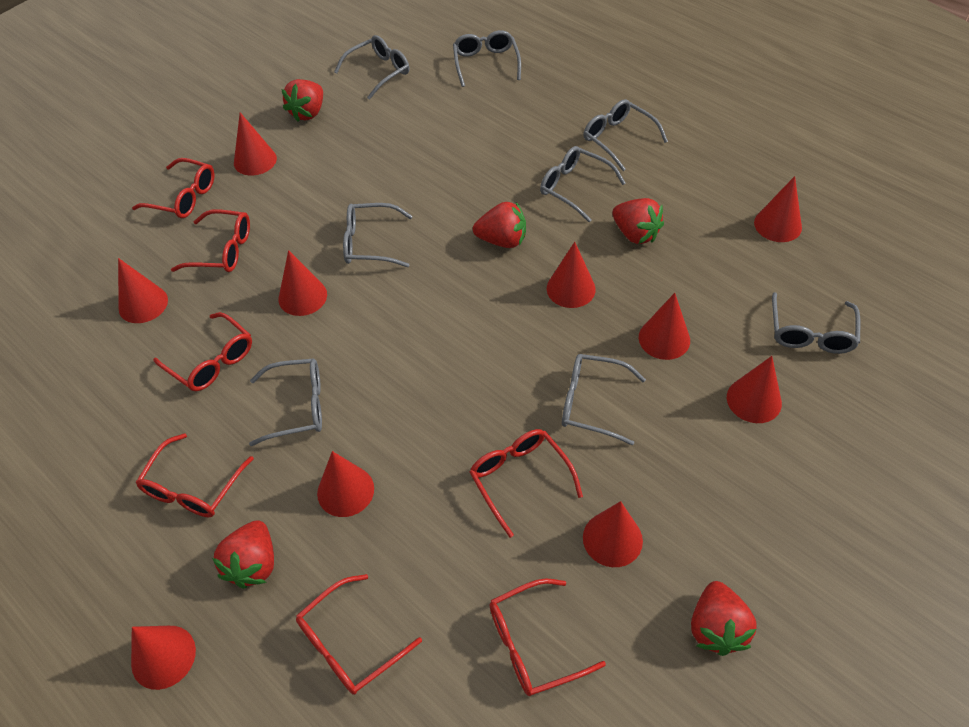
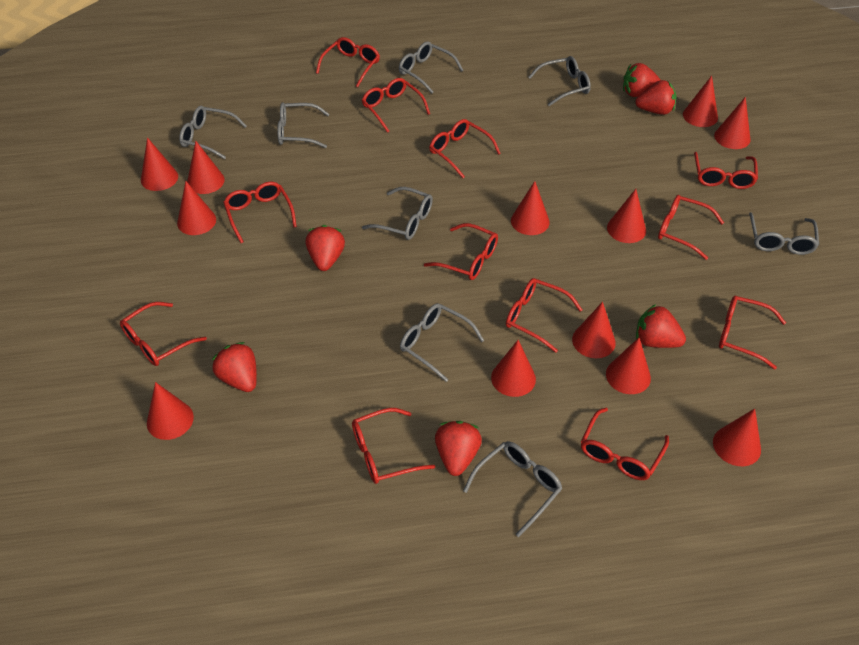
red cone: [118,258,168,323] [131,626,196,690] [234,112,277,175] [278,250,327,316] [317,451,374,517] [547,242,596,308] [583,501,643,567] [639,293,690,360] [727,356,782,423] [754,176,802,242] = 10 -> [141,137,178,191] [147,382,194,440] [177,181,216,235] [187,141,225,194] [491,340,536,397] [511,181,550,235] [572,302,616,358] [606,337,651,394] [607,189,646,243] [683,76,718,127] [713,409,761,466] [714,97,751,149] = 12
red glasses: [132,158,214,218] [136,433,254,517] [153,312,252,391] [171,209,250,272] [296,574,422,695] [470,429,583,538] [489,579,606,696] = 7 -> [120,302,207,366] [223,182,297,243] [316,37,380,87] [352,408,435,484] [362,78,430,133] [424,223,498,280] [429,119,501,178] [506,278,582,353] [581,408,669,480] [658,195,724,260] [694,152,758,189] [719,295,786,369] = 12
red strawberry: [212,520,274,589] [282,79,323,121] [473,202,526,248] [612,198,664,244] [691,581,757,656] = 5 -> [212,342,257,392] [305,225,345,271] [435,421,482,476] [623,63,660,97] [635,80,676,115] [636,304,686,348] = 6

